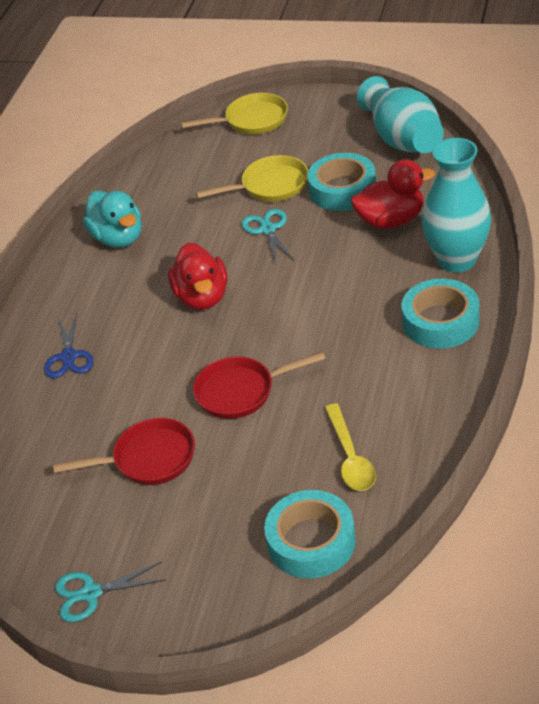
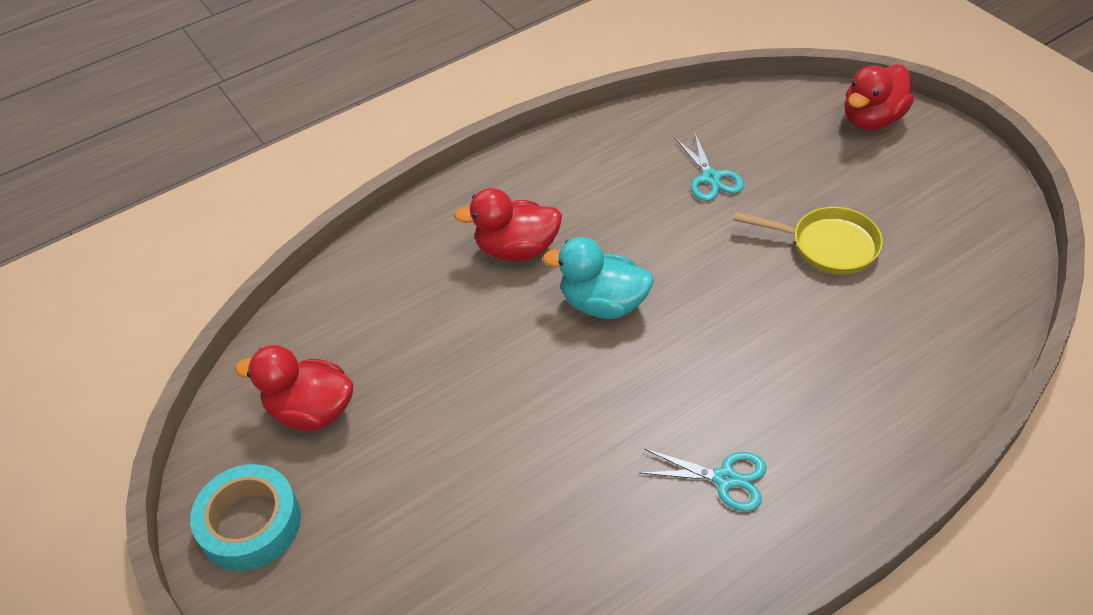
blue scissors: [44,312,93,378] = 1 -> none = 0
red duck: [168,243,228,310] [351,159,435,229] = 2 -> [235,345,354,431] [454,188,562,261] [844,64,914,130] = 3
red pan: [53,418,195,485] [193,351,325,419] = 2 -> none = 0
turquoise tape: [264,490,356,578] [307,153,376,211] [401,278,480,349] = 3 -> [190,464,301,571] = 1
turquoise vase: [357,76,444,153] [422,138,491,273] = 2 -> none = 0
yellow pan: [181,93,288,135] [196,155,308,202] = 2 -> [734,207,883,275] = 1
yellow spoon: [325,403,376,491] = 1 -> none = 0

